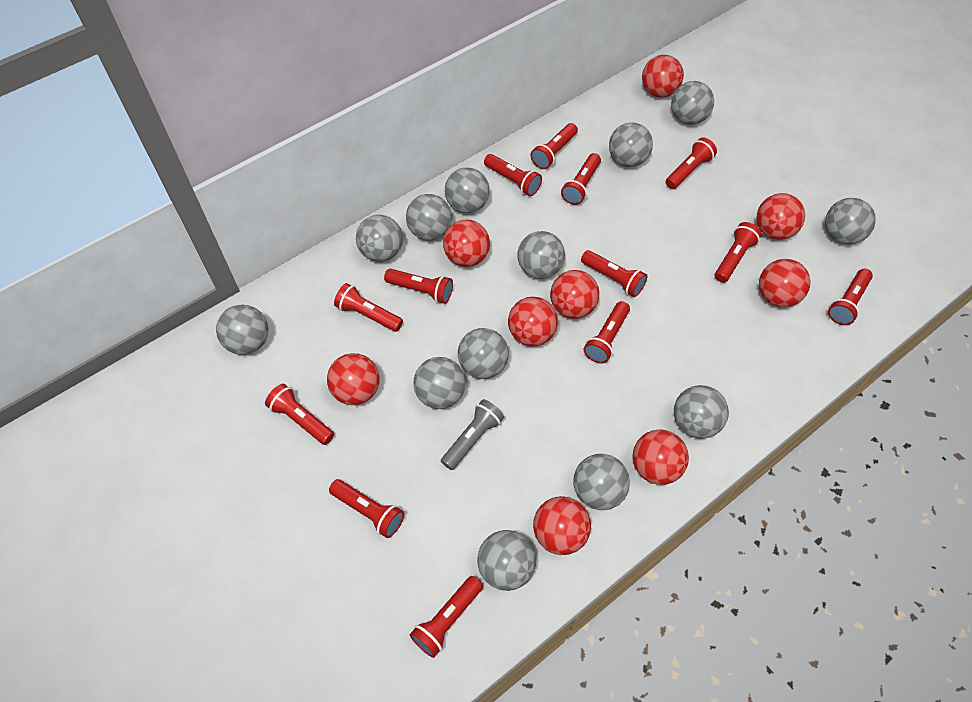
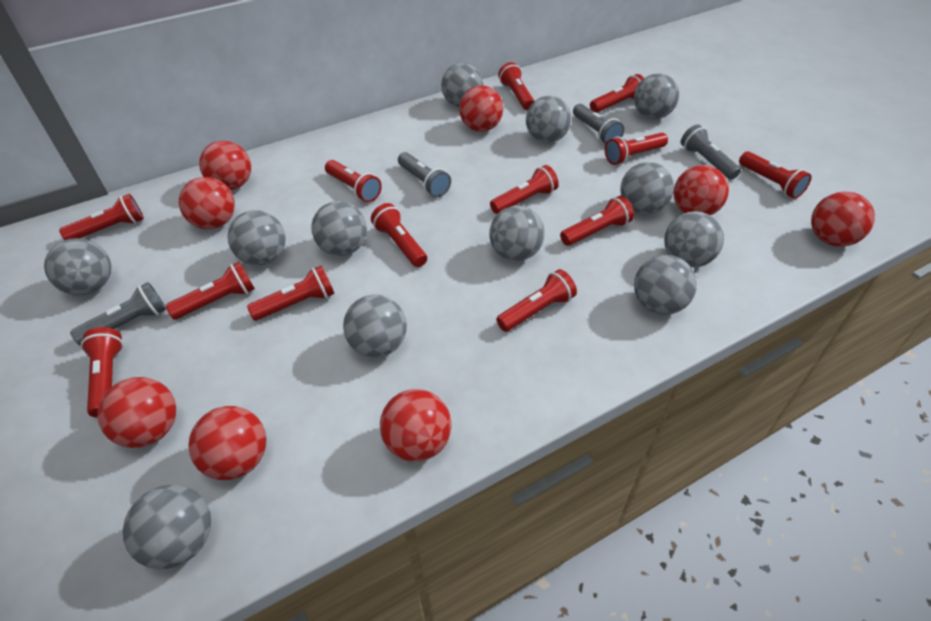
grey ball: [216,305,268,355] [356,215,403,262] [406,194,452,241] [413,357,466,409] [445,167,490,213] [458,328,509,379] [477,530,536,591] [517,231,565,279] [573,454,630,510] [609,122,653,167] [671,81,714,125] [674,385,729,439] [825,198,876,244] = 13 -> [44,238,111,296] [123,485,211,569] [228,210,286,266] [311,201,367,256] [343,295,407,358] [441,63,483,107] [489,206,545,261] [526,96,571,143] [620,162,674,214] [634,73,679,119] [634,255,697,315] [664,211,724,268] = 12
grey flashlight: [441,399,504,470] = 1 -> [70,282,166,346] [398,152,451,197] [573,104,624,144] [681,124,741,180] = 4
red ball: [327,353,379,405] [443,219,490,267] [508,297,558,347] [533,496,591,555] [550,270,599,319] [633,429,689,485] [642,55,684,98] [756,193,805,240] [759,259,810,307] = 9 -> [97,377,176,448] [179,177,235,229] [188,406,266,480] [199,141,251,190] [380,389,452,462] [459,85,503,132] [673,165,729,215] [811,192,875,247] = 8

